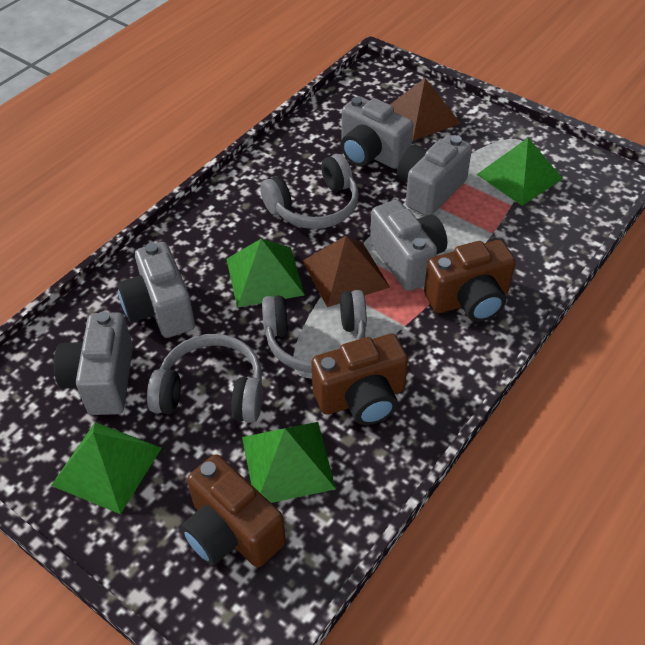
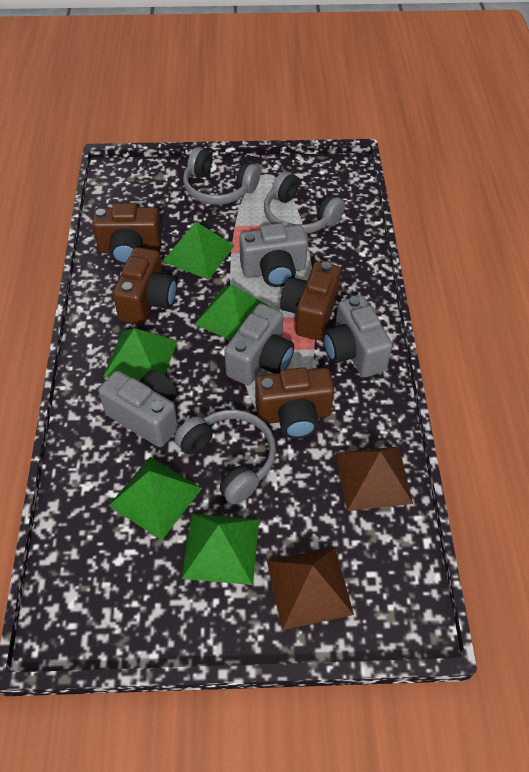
brown camera: [181,454,286,567] [311,334,408,425] [424,240,516,322] = 3 -> [92,203,162,265] [113,247,177,325] [255,367,334,439] [280,261,341,340] = 4
green pyramid: [51,422,162,514] [227,239,305,308] [242,422,336,503] [476,138,563,206] = 4 -> [103,328,177,381] [108,457,202,540] [163,222,235,280] [182,514,259,585] [194,285,271,340] = 5
grey camera: [54,311,133,415] [117,242,195,338] [341,96,413,169] [370,200,447,291] [397,135,472,216] = 5 -> [98,370,178,447] [224,304,294,385] [239,223,308,287] [323,295,392,377] = 4

